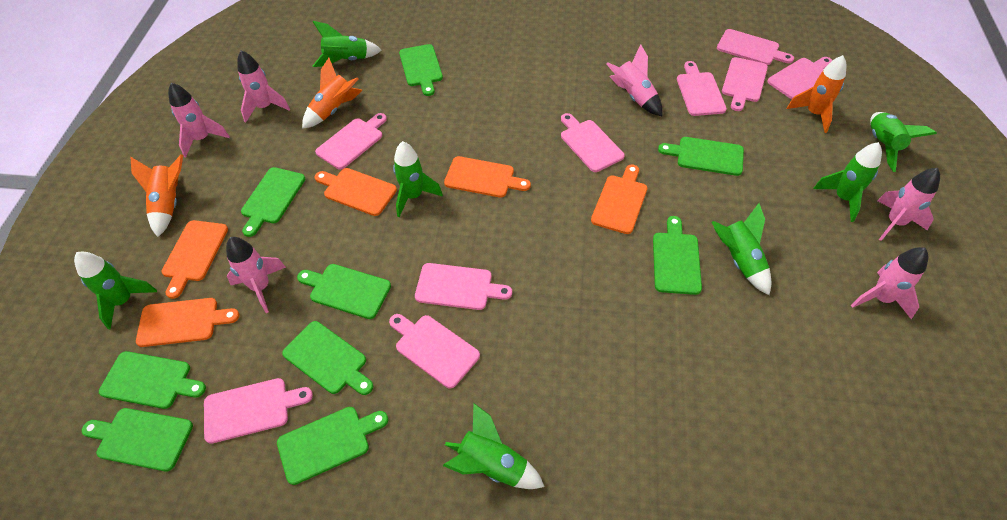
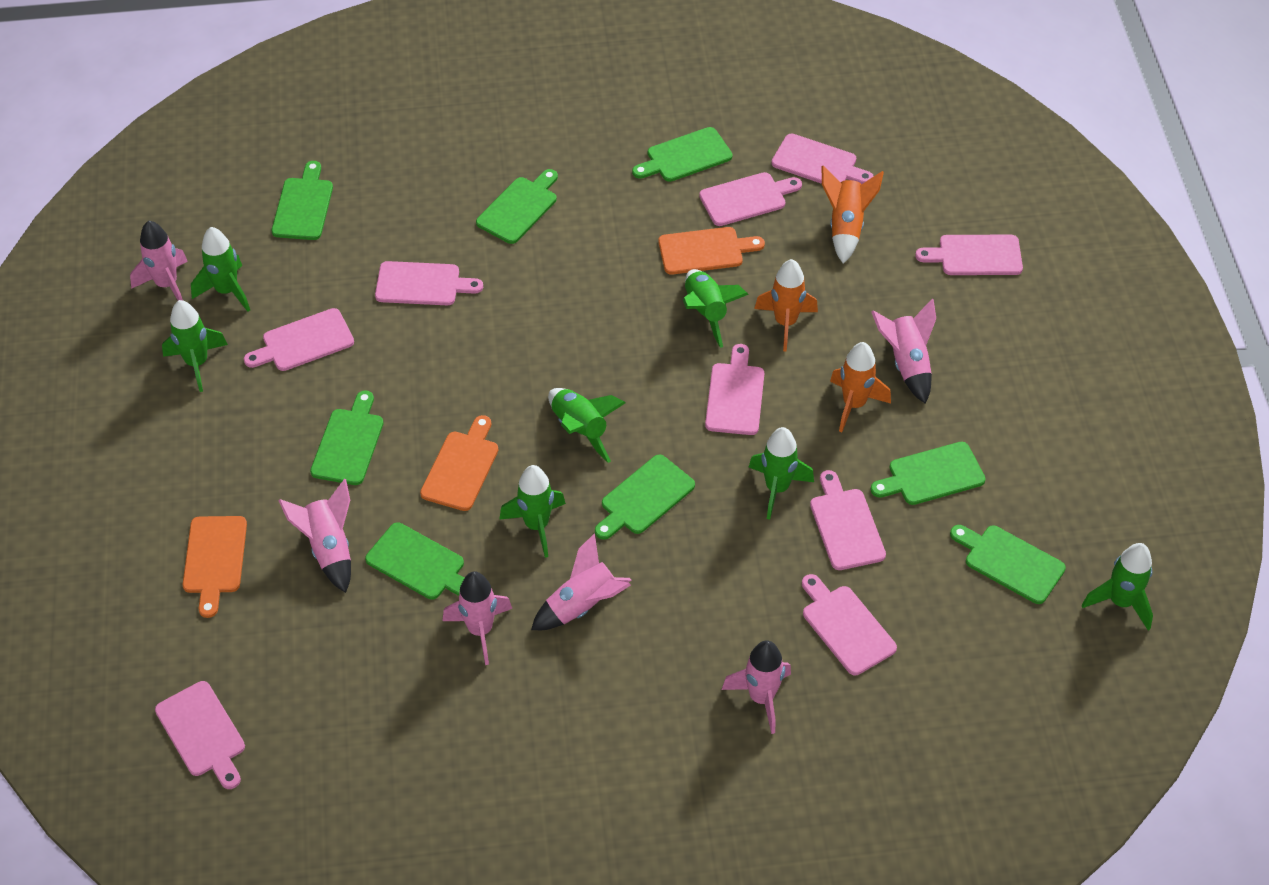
green cutting board: [82,408,193,471] [99,351,206,409] [241,167,305,237] [277,407,388,485] [282,321,373,395] [297,264,391,319] [399,44,443,96] [653,216,702,295] [658,137,744,176] = 9 -> [272,161,333,240] [310,391,384,485] [365,522,464,600] [476,169,558,244] [595,455,695,540] [632,127,733,182] [870,442,986,505] [950,525,1066,604] = 8
orange cutting board: [136,298,240,347] [161,220,228,299] [315,168,397,216] [444,156,531,198] [591,164,647,234] = 5 -> [183,516,247,618] [420,415,498,511] [658,227,765,275] = 3

